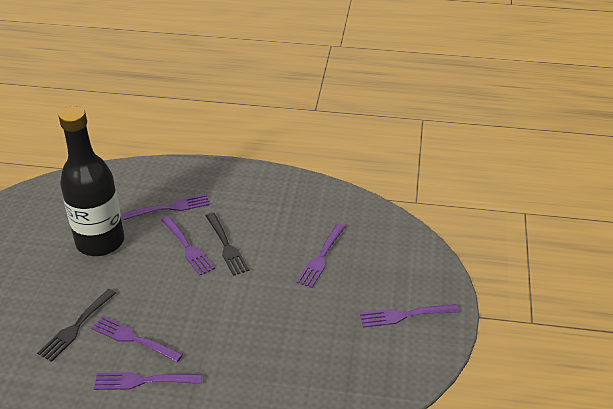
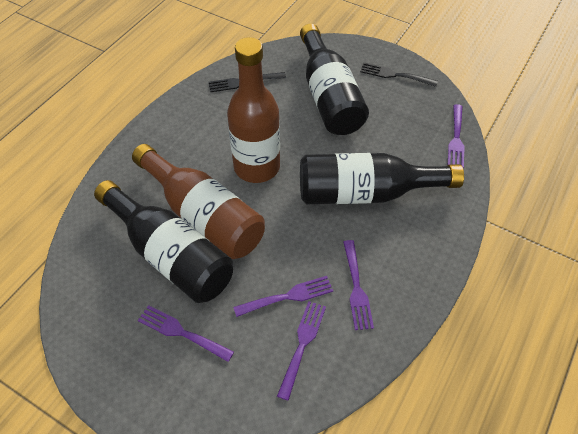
black bottle: [59,106,124,256] = 1 -> [94,180,233,303] [300,23,369,135] [300,153,464,204] = 3
brown bottle: none = 0 -> [132,144,265,259] [227,37,280,183] = 2
purple fork: [91,316,183,362] [94,372,202,390] [122,194,210,220] [161,216,215,275] [296,223,346,288] [360,304,459,328] = 6 -> [138,305,234,362] [233,276,333,317] [277,301,326,401] [343,240,374,330] [448,104,464,169] = 5

